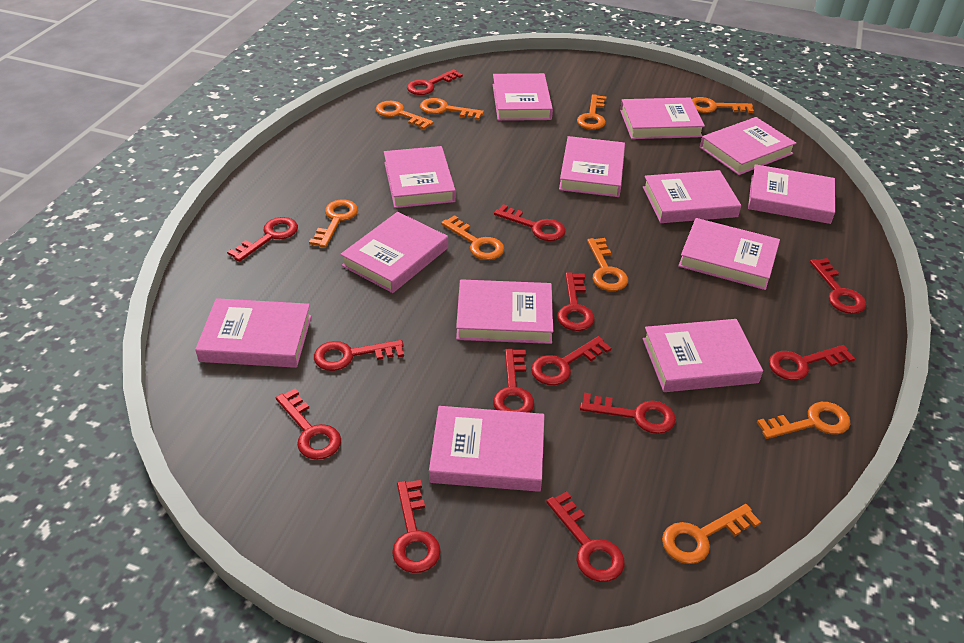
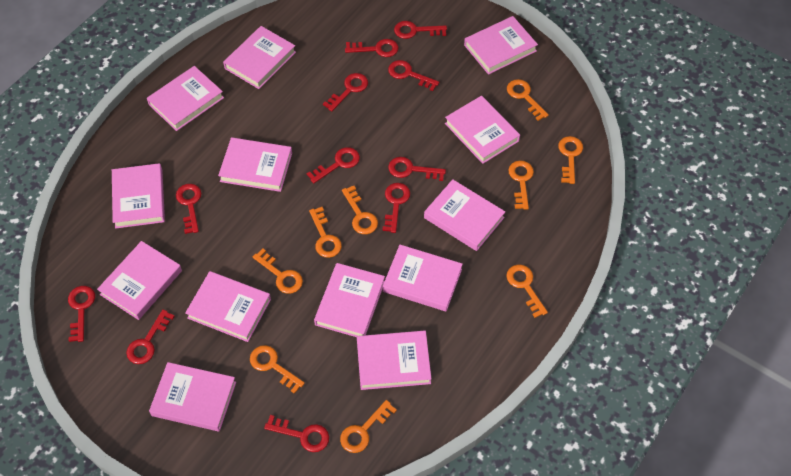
red key: [227,217,298,262] [276,388,341,460] [314,340,404,371] [392,480,441,573] [407,69,463,95] [493,348,534,413] [494,204,566,241] [531,336,611,385] [546,491,625,582] [557,272,595,331] [580,392,676,434] [769,345,855,380] [810,258,866,314] = 13 -> [68,286,95,342] [126,309,175,364] [176,184,202,234] [264,415,329,452] [307,147,360,184] [323,73,368,111] [345,39,399,57] [382,183,410,233] [388,60,439,91] [388,157,446,181] [394,21,447,39] = 11

